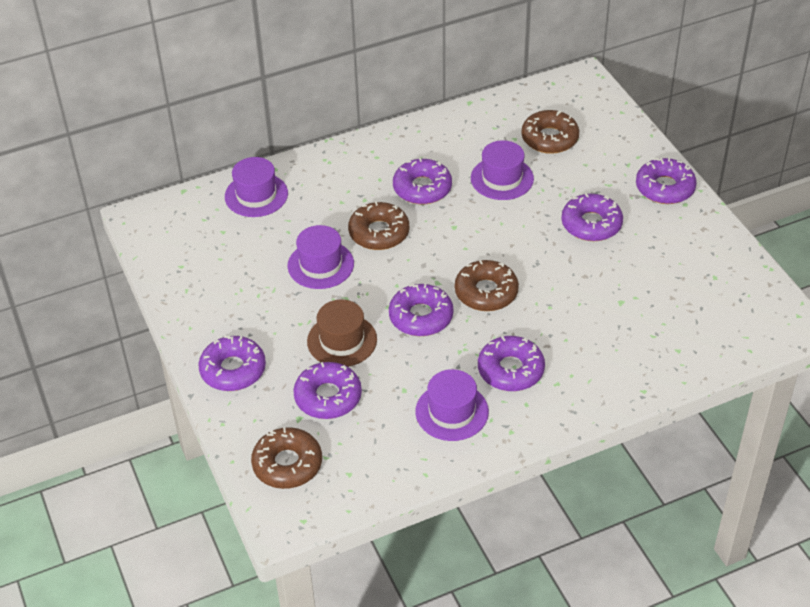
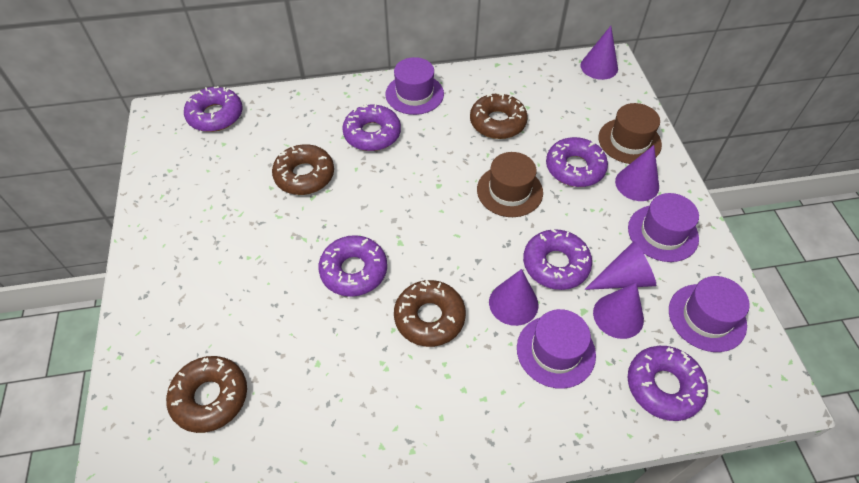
brown hat: [307,299,377,367] = 1 -> [477,152,543,217] [598,103,662,164] = 2
purple cone: none = 0 -> [489,269,539,326] [581,26,618,80] [584,241,656,290] [593,282,644,339] [615,145,659,201] = 5
purple donut: [198,336,266,391] [293,362,362,419] [389,284,453,336] [393,158,452,204] [478,336,545,391] [561,193,623,241] [636,158,697,204] = 7 -> [184,86,243,132] [318,235,387,297] [342,104,401,151] [523,229,592,290] [546,137,608,187] [627,346,708,421] = 6

